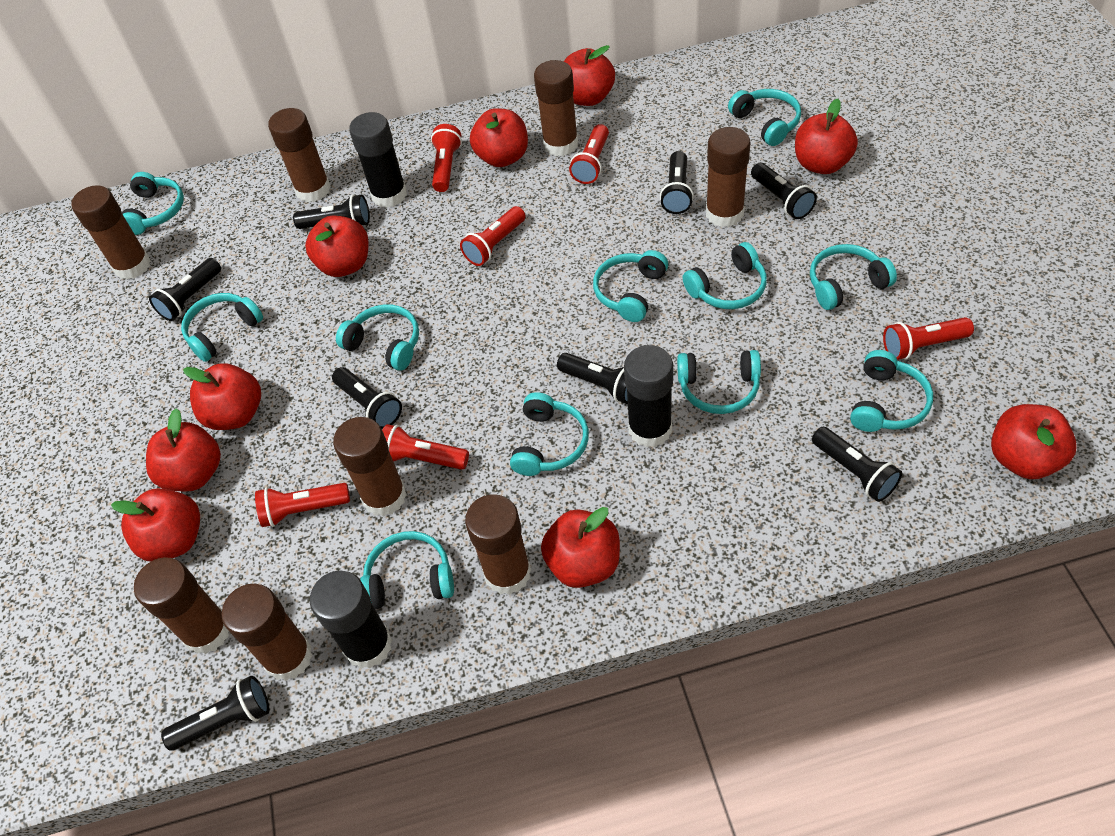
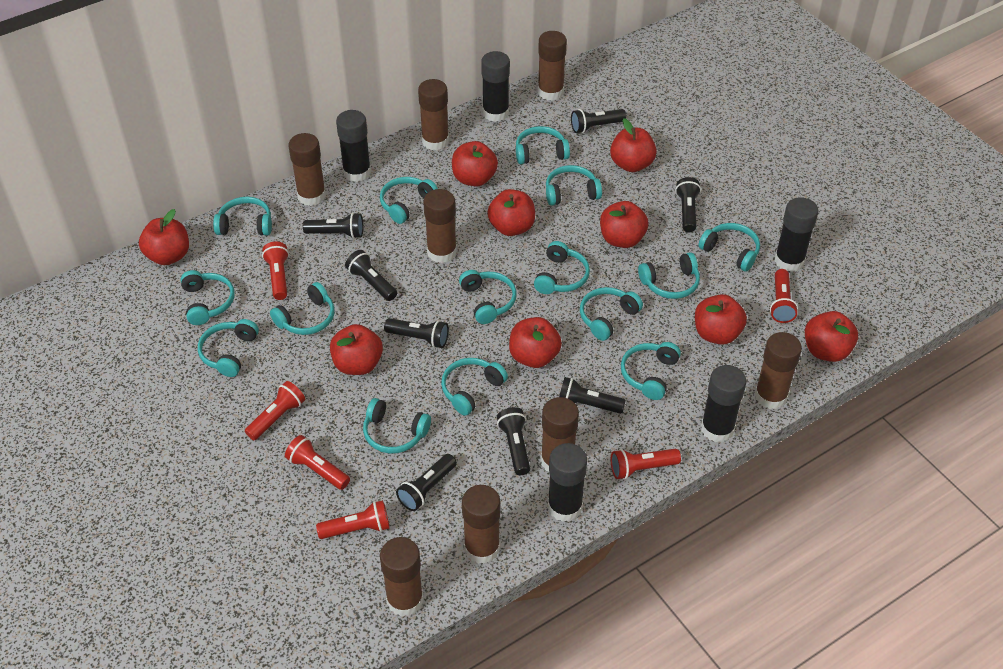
black glue stick: [310,571,392,669] [349,112,407,208] [624,345,673,447] = 3 -> [336,110,371,182] [481,51,510,122] [548,443,587,522] [701,365,746,442] [775,197,818,272] = 5
turquoise headphones: [122,172,184,235] [181,293,263,362] [336,304,419,371] [360,531,454,609] [510,392,589,476] [593,250,668,322] [677,350,761,414] [683,242,767,309] [728,89,801,146] [810,244,897,310] [850,350,933,432] = 11 -> [180,270,234,325] [198,319,259,377] [213,197,272,236] [270,282,334,335] [363,398,431,454] [380,177,438,224] [441,358,508,416] [459,270,517,324] [516,126,570,164] [534,241,590,294] [546,165,602,206] [580,287,643,341] [621,342,681,400] [638,252,700,299] [698,223,760,271] = 15

